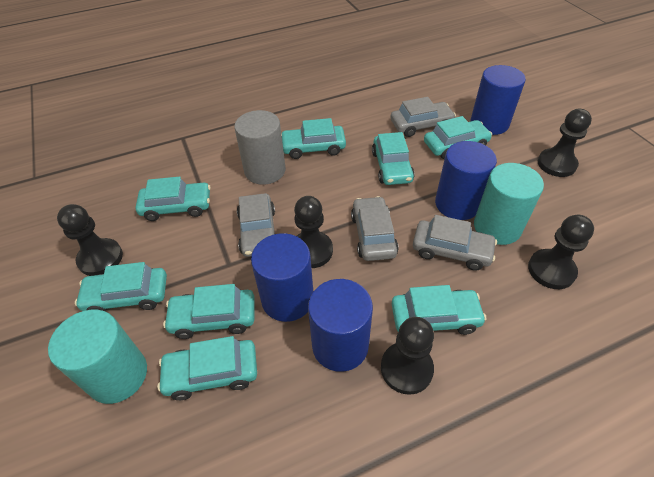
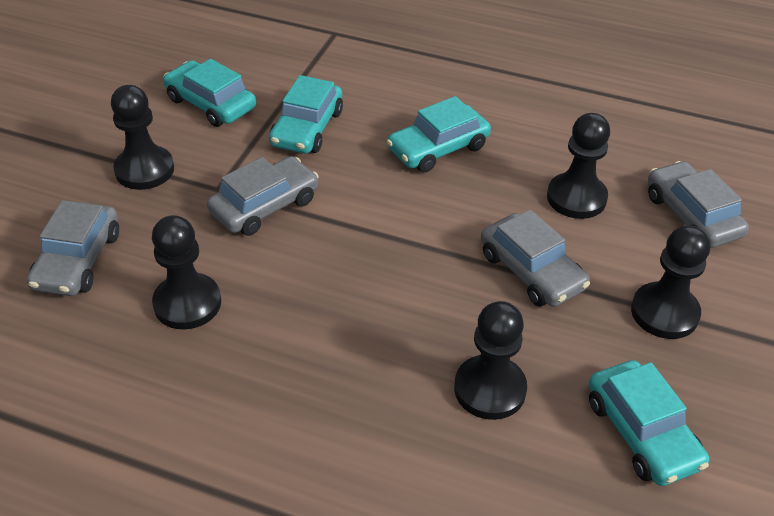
blue cylinder: [251,233,313,322] [308,279,373,372] [435,141,497,220] [471,65,526,135] = 4 -> none = 0
grey cylinder: [234,110,286,185] = 1 -> none = 0
turquoise car: [75,262,167,312] [136,177,211,221] [157,336,257,400] [163,284,255,339] [281,118,346,159] [372,132,415,185] [392,285,486,335] [424,116,492,159] = 8 -> [163,59,256,127] [269,75,343,154] [387,96,491,173] [589,360,709,486] = 4
turquoise cylinder: [48,310,147,404] [474,163,544,245] = 2 -> none = 0

